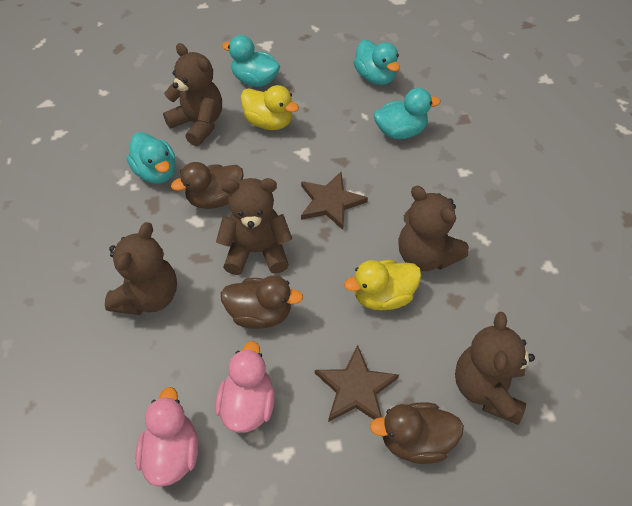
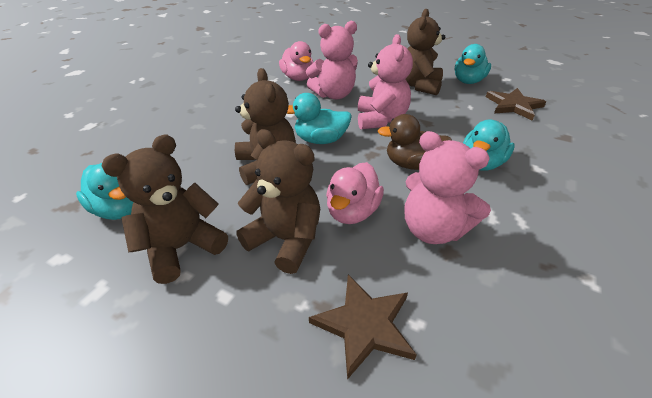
brown duck: [171,162,244,209] [221,276,303,329] [370,402,464,464] = 3 -> [378,114,452,170] = 1
brown teddy bear: [105,222,177,315] [163,43,222,146] [216,178,292,275] [398,186,469,271] [455,312,535,425] = 5 -> [101,134,228,284] [235,68,296,185] [236,129,320,274] [405,9,445,95] = 4
pink teddy bear: none = 0 -> [306,21,358,100] [358,34,413,130] [405,131,491,244] = 3
yellow duck: [241,85,299,130] [344,260,421,310] = 2 -> none = 0

